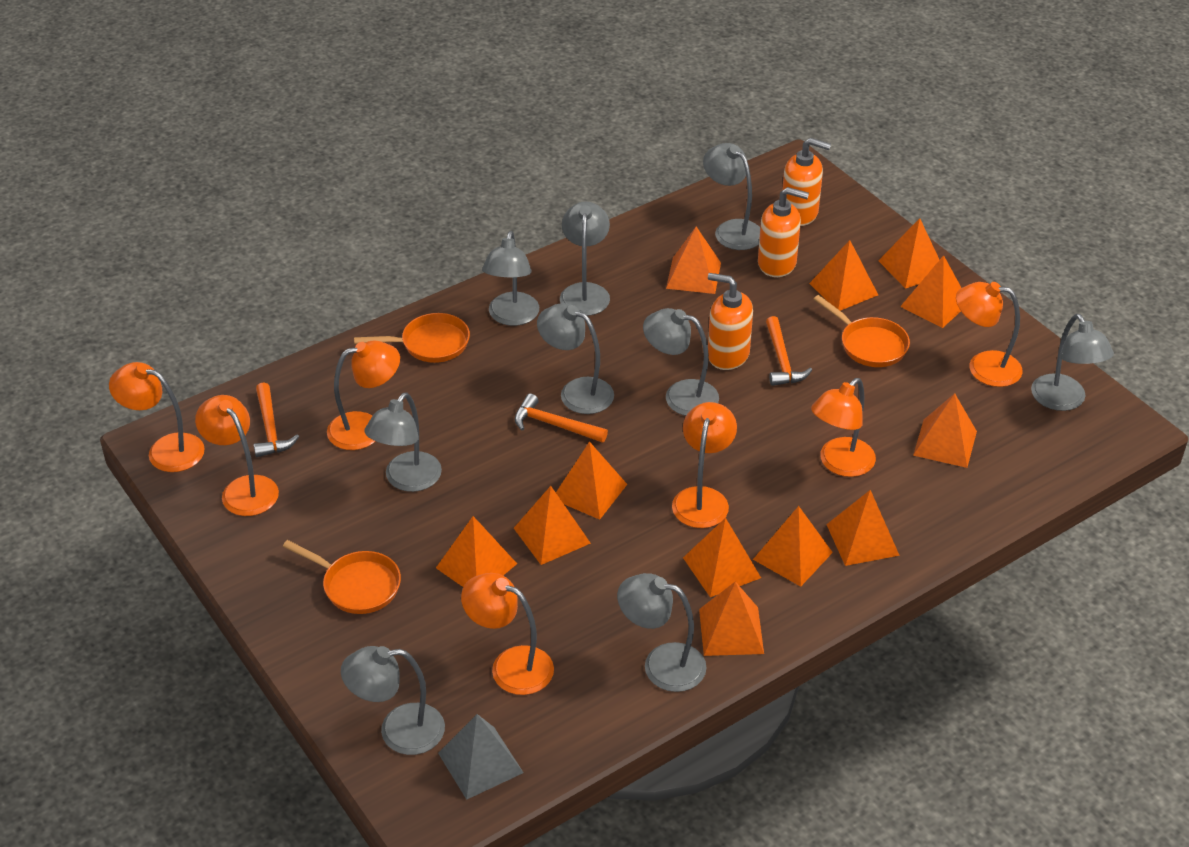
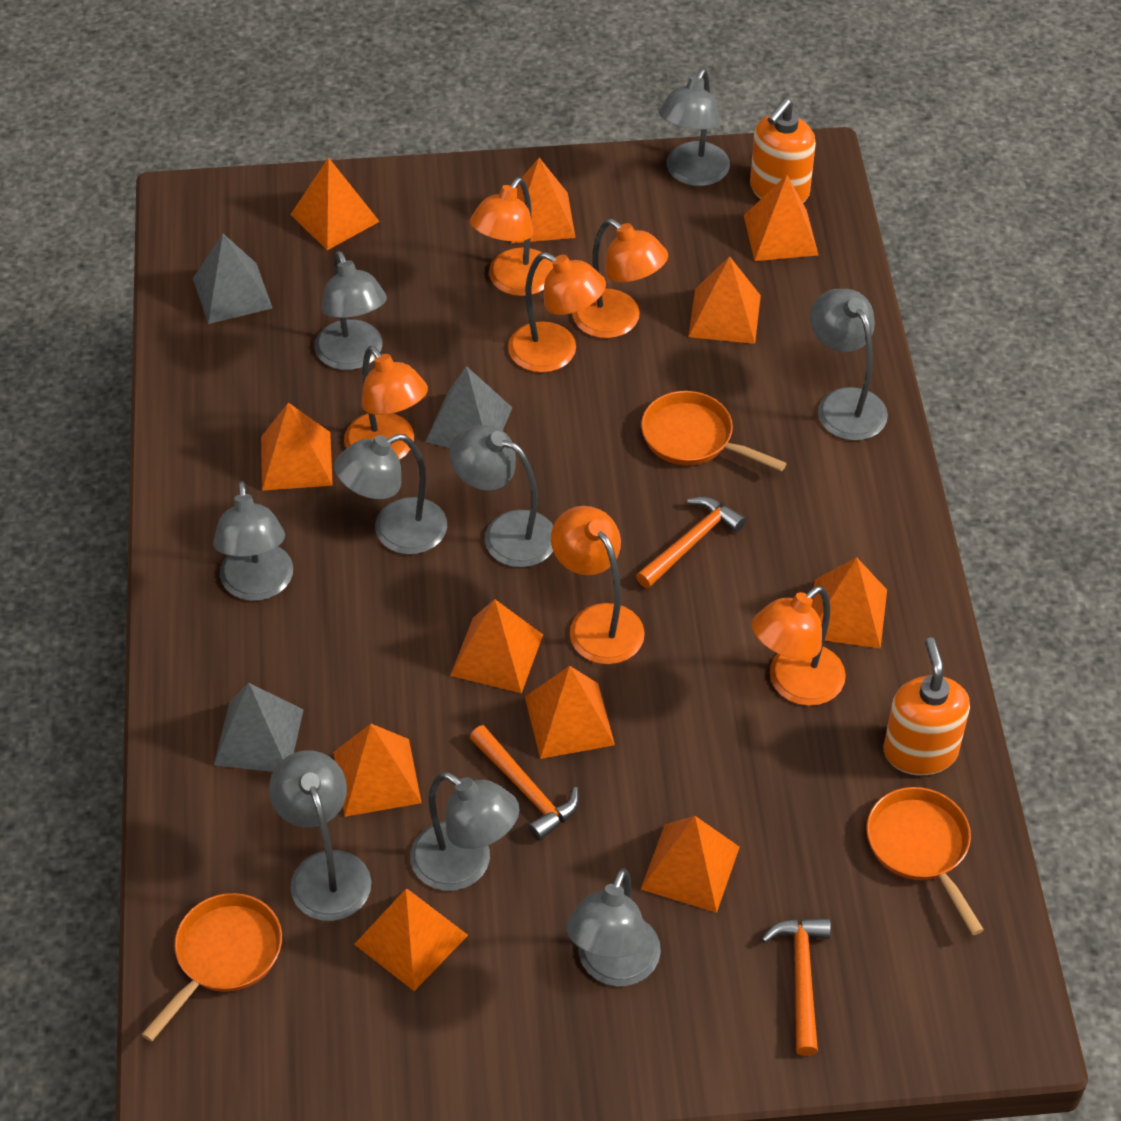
grey pyramid: [438,714,524,800] = 1 -> [193,234,273,324] [214,683,303,772] [426,366,512,448] = 3
orange lamp: [109,362,205,472] [195,395,279,516] [327,340,400,450] [461,573,554,695] [672,402,737,528] [811,378,876,477] [956,282,1023,387] = 7 -> [344,346,428,460] [470,177,554,296] [508,252,606,373] [551,506,645,664] [572,219,668,338] [752,586,846,706] = 6
orange pyramid: [436,516,517,587] [514,486,591,565] [556,441,627,520] [666,226,721,294] [683,518,761,597] [699,581,764,656] [753,506,833,587] [809,240,878,311] [826,490,900,566] [878,218,939,289] [900,255,961,328] [913,393,977,468] = 12 -> [261,403,333,491] [290,157,380,250] [333,724,421,817] [354,889,468,991] [450,599,543,693] [511,158,575,243] [525,666,615,759] [641,816,740,913] [688,256,761,344] [744,175,818,261] [811,557,887,649] = 11
orange soap dispenser: [708,273,753,370] [758,187,809,277] [782,138,831,226] = 3 -> [750,98,816,203] [884,637,970,775] = 2

